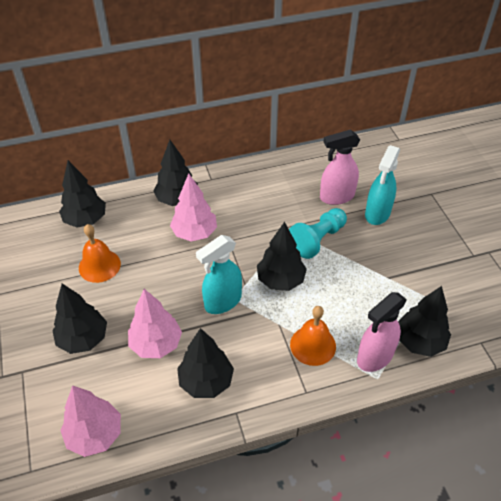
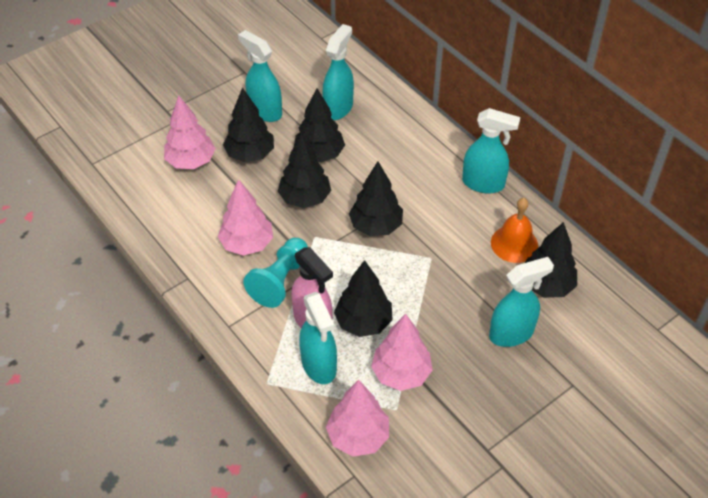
orange bell: [79,224,121,283] [290,306,336,366] = 2 -> [491,198,538,263] = 1
pink spray bottle: [320,129,360,205] [357,292,407,372] = 2 -> [291,247,333,328] = 1
pink tree: [60,385,121,457] [128,289,182,358] [170,173,217,242] = 3 -> [164,95,216,169] [218,179,273,256] [326,380,389,457] [371,314,433,391] = 4
turquoise spray bottle: [196,235,242,314] [365,145,400,225] = 2 -> [238,30,282,122] [299,292,337,384] [322,24,354,120] [462,108,520,194] [489,257,554,347] = 5

